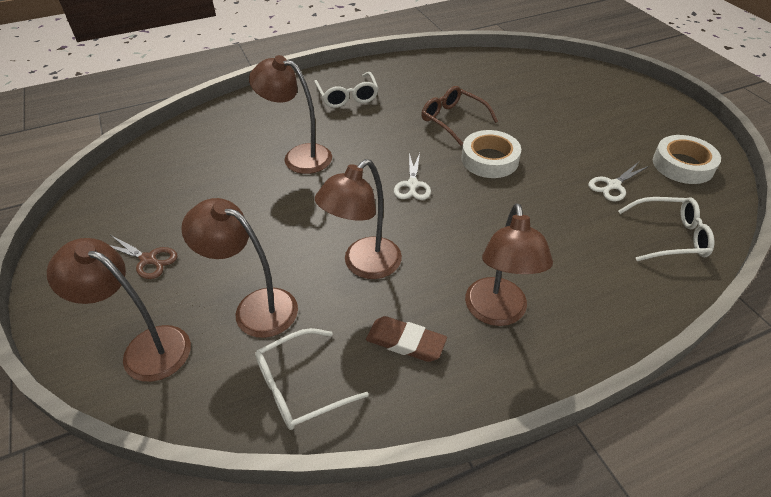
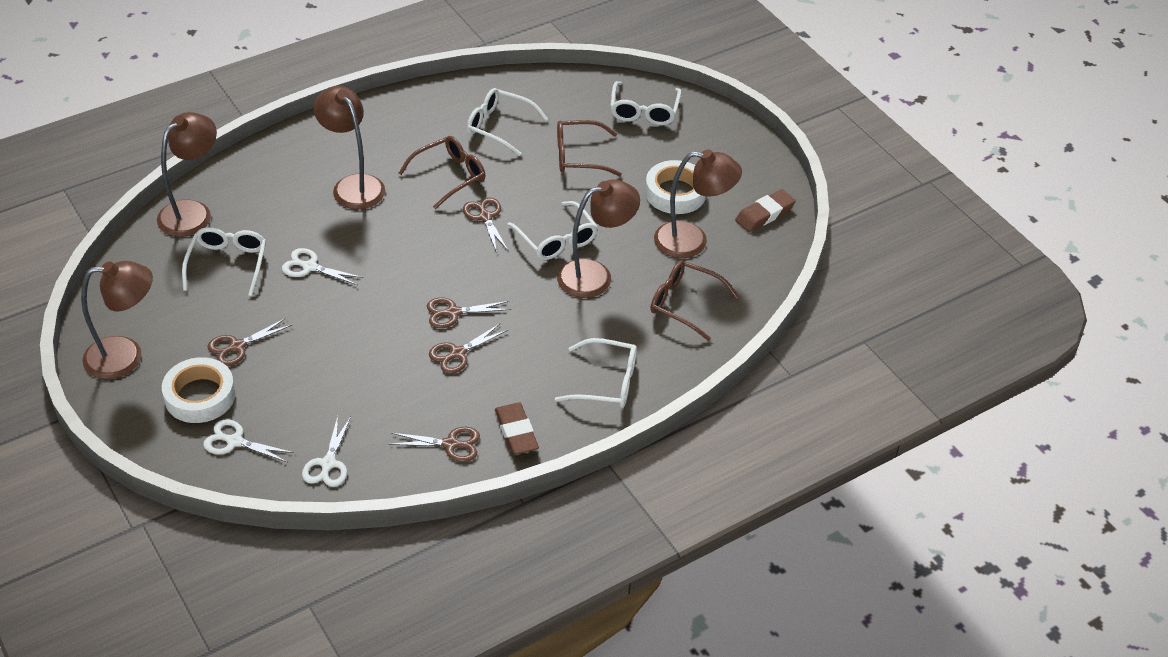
brown eraser: [366,316,447,362] = 1 -> [495,402,539,455] [735,189,796,232] = 2
brown glasses: [421,86,498,146] = 1 -> [399,136,486,209] [557,120,622,176] [650,260,739,341] = 3
brown scissors: [110,235,178,279] = 1 -> [208,318,292,366] [389,427,480,462] [427,298,511,328] [429,323,508,374] [463,197,508,253] = 5
white glasses: [255,328,369,430] [314,72,378,108] [618,197,714,261] = 3 -> [182,227,266,296] [467,88,548,156] [507,201,598,260] [555,338,637,408] [610,81,681,125] = 5
white scissors: [394,153,431,200] [588,162,649,201] = 2 -> [203,419,294,462] [282,248,363,285] [302,416,351,487] = 3

